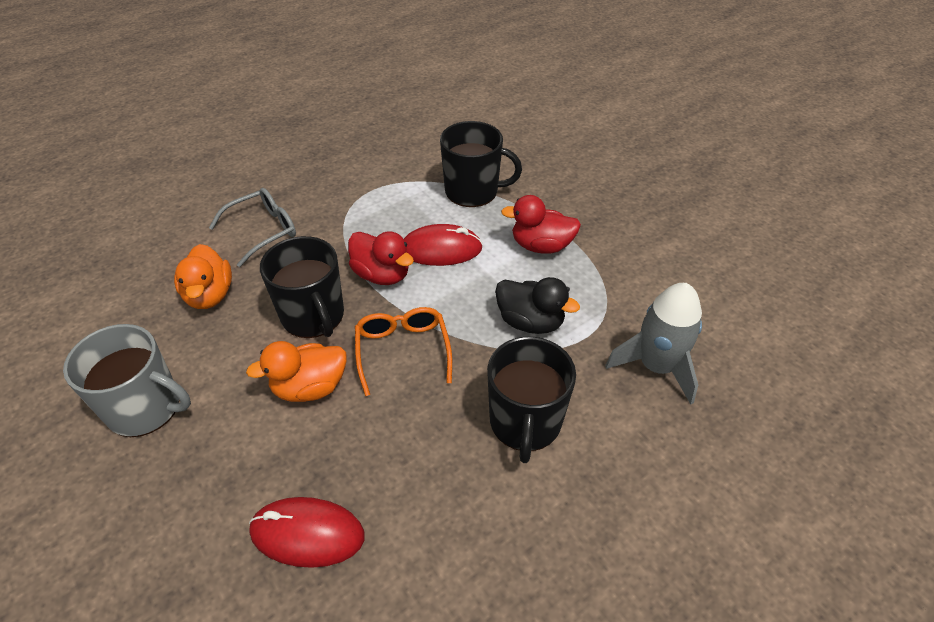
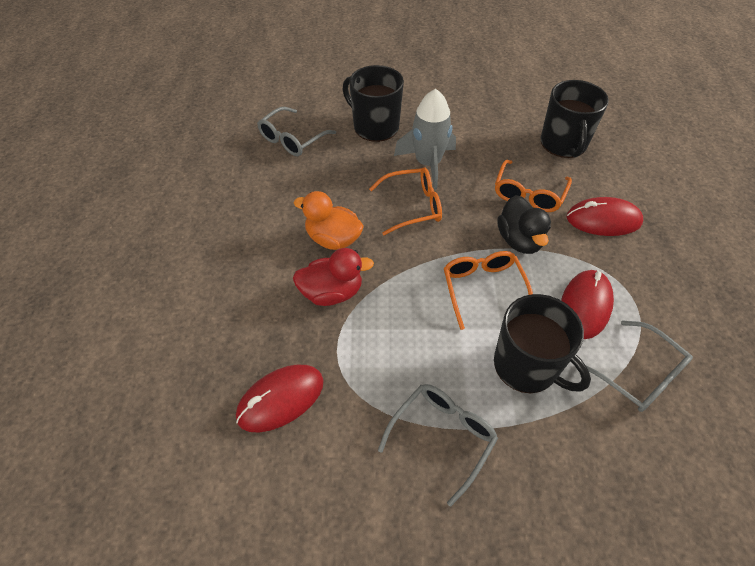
grey glasses: [209,188,296,267] = 1 -> [257,107,336,156] [378,384,498,506] [586,320,693,412] = 3
grey mug: [63,324,191,437] = 1 -> none = 0
orange duck: [174,244,232,309] [246,341,346,402] = 2 -> [294,191,364,250] = 1
orange glasses: [355,307,452,396] = 1 -> [369,167,442,235] [444,251,533,330] [495,160,572,212] = 3
red duck: [348,231,414,285] [501,195,581,254] = 2 -> [293,248,374,306] = 1
red mouse: [249,497,365,568] [404,224,483,266] = 2 -> [236,365,323,432] [561,270,614,339] [567,197,643,236] = 3

